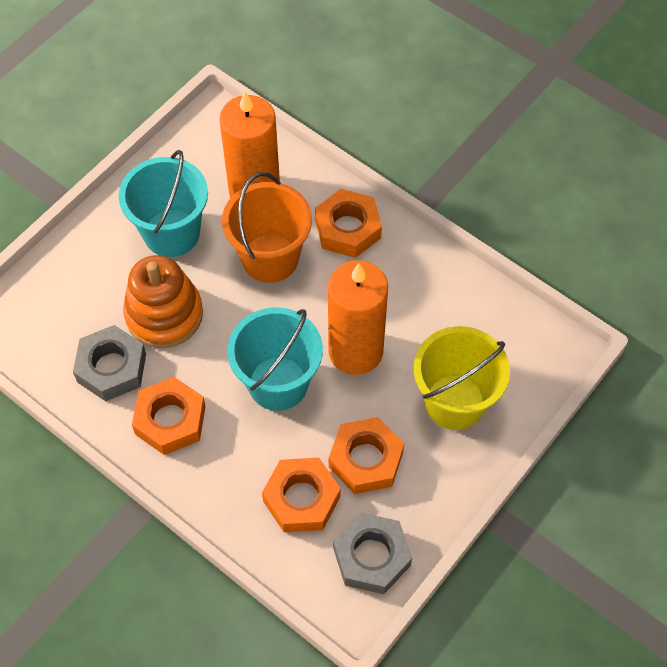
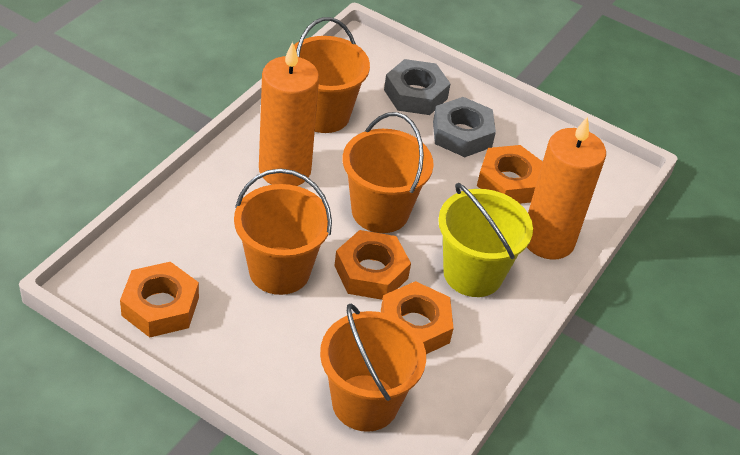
orange bucket: [222,172,312,283] = 1 -> [234,168,332,295] [294,17,370,133] [320,303,426,432] [343,112,434,233] = 4
orange stacking toy: [123,255,203,348] = 1 -> none = 0
turquoise bucket: [119,150,208,257] [227,308,323,411] = 2 -> none = 0

